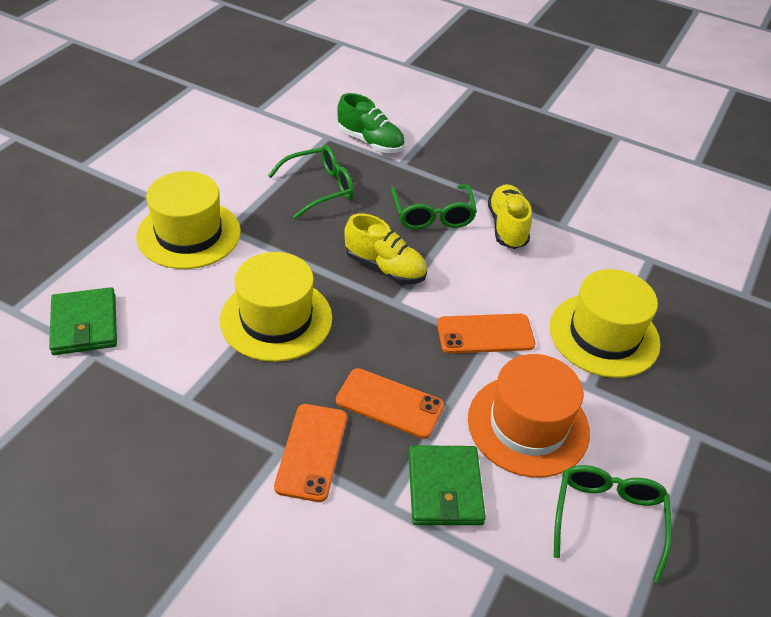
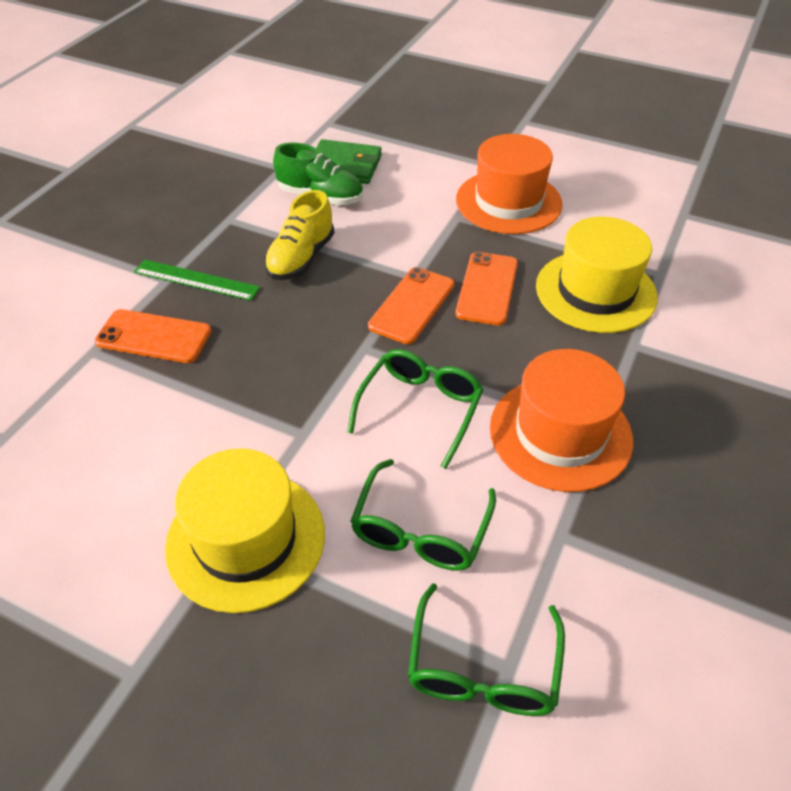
green ruler: none = 0 -> [134,260,260,301] = 1
green wallet: [49,287,117,355] [408,445,486,525] = 2 -> [316,139,382,184] = 1
orange hat: [468,354,590,478] = 1 -> [456,134,563,234] [490,349,633,492] = 2
yellow hat: [136,171,241,269] [220,252,332,362] [550,269,661,378] = 3 -> [165,448,325,613] [536,217,658,333] = 2
yellow shoe: [344,214,427,284] [488,184,532,249] = 2 -> [264,190,334,280] = 1

